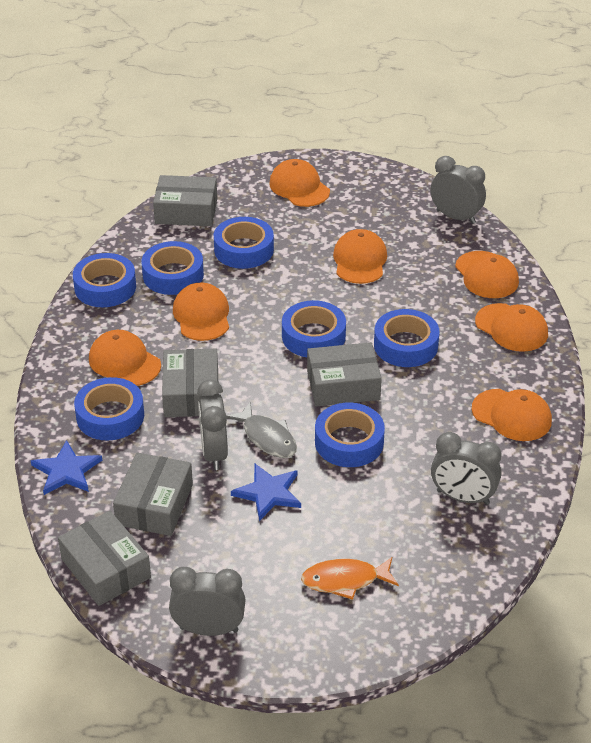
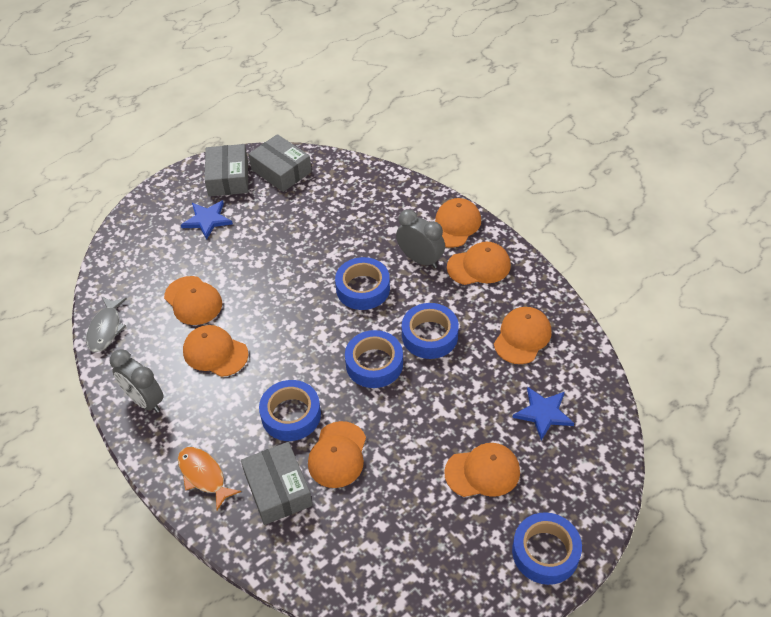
blue tape: [73,253,136,307] [74,377,144,440] [142,241,204,295] [214,217,274,269] [282,300,346,357] [315,403,385,467] [374,309,439,367] = 7 -> [259,380,321,441] [335,257,390,310] [345,330,403,388] [402,303,459,359] [512,512,582,585] = 5
grey box: [58,511,151,606] [113,452,193,536] [153,175,217,226] [162,349,218,417] [307,342,382,407] = 5 -> [205,144,248,196] [241,442,313,525] [248,134,312,192] = 3
grey clock: [169,567,246,636] [197,380,228,470] [430,156,486,224] [431,432,502,505] = 4 -> [110,349,164,413] [396,209,445,268] = 2

